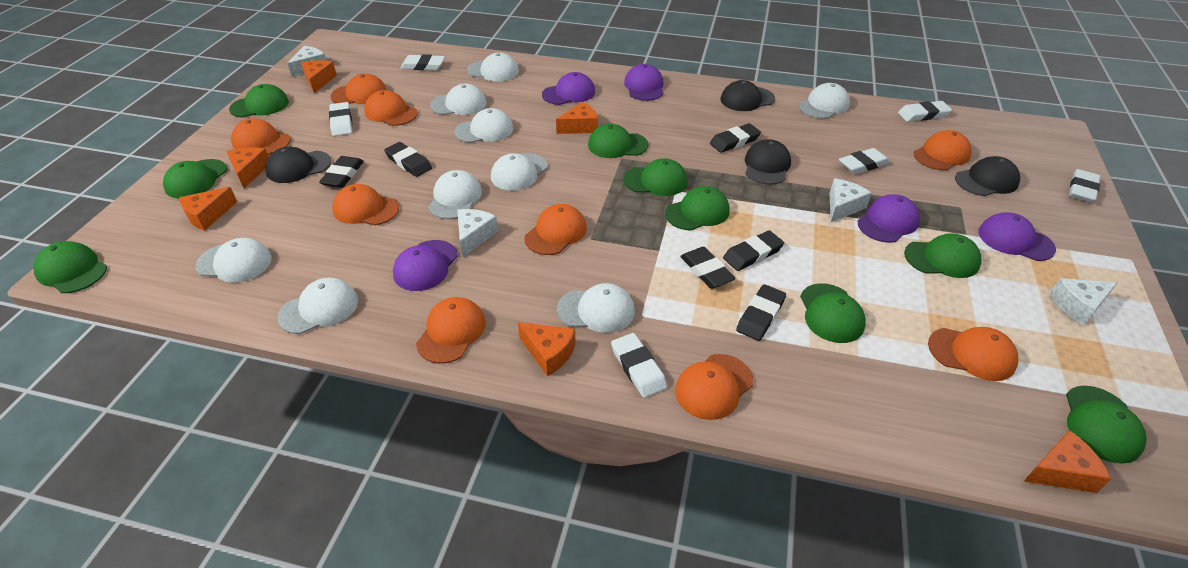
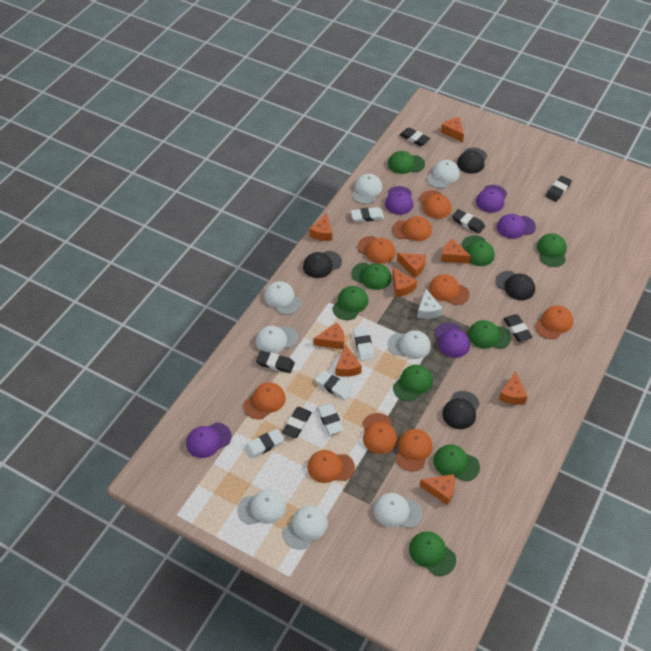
orange cheese: [179,187,237,231] [227,147,269,188] [301,60,337,93] [518,322,576,376] [556,102,598,134] [1024,430,1111,493] = 6 -> [309,213,332,241] [314,322,344,349] [335,344,362,377] [392,267,417,297] [397,253,426,278] [420,474,455,505] [441,117,464,142] [441,239,471,264] [499,372,527,404] = 9
white cap: [195,238,272,283] [277,277,358,334] [428,170,482,219] [430,84,487,115] [455,108,513,143] [467,53,519,82] [491,153,547,191] [557,283,635,333] [799,83,850,119] = 9 -> [237,489,286,525] [256,326,298,353] [264,281,301,315] [283,506,328,549] [352,174,382,204] [374,493,422,528] [387,330,431,359] [427,160,460,188] = 8
white cheese: [287,46,327,77] [457,209,498,257] [829,178,872,222] [1049,278,1117,325] = 4 -> [417,289,443,319] = 1
white eraser: [329,102,352,136] [400,54,445,70] [611,333,667,398] [839,148,890,174] [898,101,952,122] [1069,169,1100,203] = 6 -> [244,429,285,459] [315,370,353,400] [317,403,344,435] [351,207,384,222] [353,327,374,361] = 5

